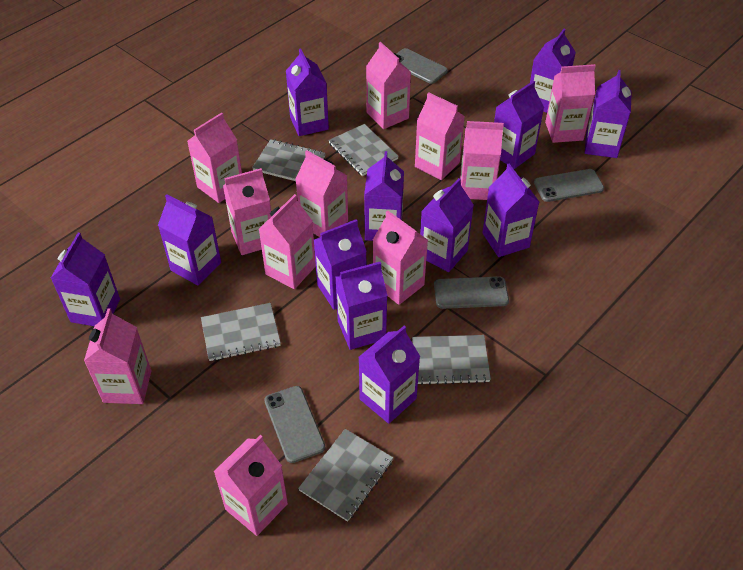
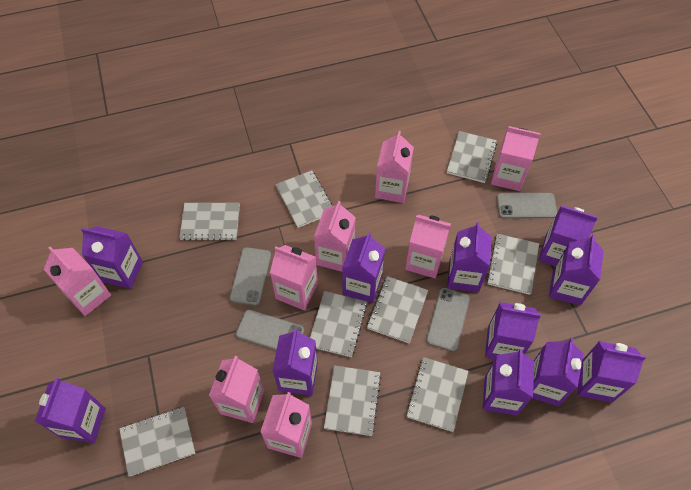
grey notebook: [201,303,281,361] [252,139,326,181] [298,429,393,522] [328,124,399,176] [412,335,491,385] = 5 -> [119,407,195,476] [179,203,240,241] [276,170,332,228] [310,291,367,357] [324,365,381,436] [367,276,428,343] [406,357,469,432] [447,131,497,183] [487,234,539,295] = 9
pink carton: [84,308,151,404] [187,112,242,203] [213,435,288,536] [223,168,271,255] [259,194,316,289] [295,150,348,237] [366,42,411,129] [373,210,428,305] [415,92,465,180] [460,121,504,200] [545,64,596,143] = 11 -> [44,247,111,316] [209,356,264,423] [260,392,312,458] [270,245,318,310] [314,201,356,272] [375,131,414,203] [405,215,451,278] [491,126,541,191] = 8
purple carton: [51,233,120,326] [158,194,221,285] [286,49,329,136] [314,219,367,310] [335,262,388,350] [358,326,420,424] [364,151,404,241] [420,178,474,272] [482,164,539,257] [494,81,544,169] [530,29,576,113] [585,70,632,158] = 12 -> [35,378,106,443] [81,226,143,289] [272,329,318,395] [342,232,385,303] [447,222,491,292] [482,349,534,416] [485,302,541,359] [532,338,584,406] [539,206,598,266] [549,234,604,306] [578,341,646,403] = 11

